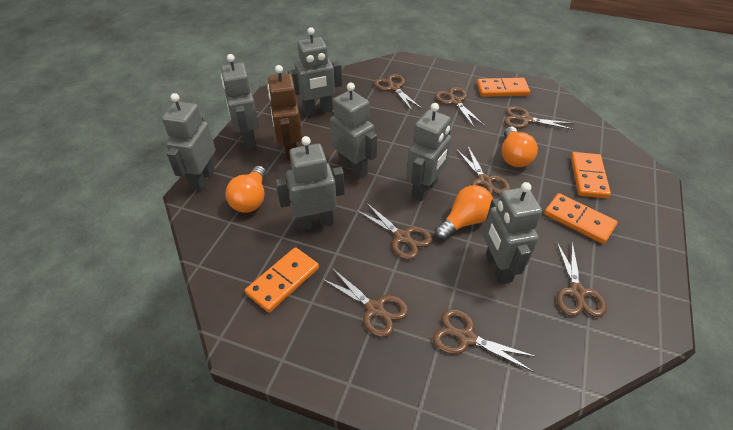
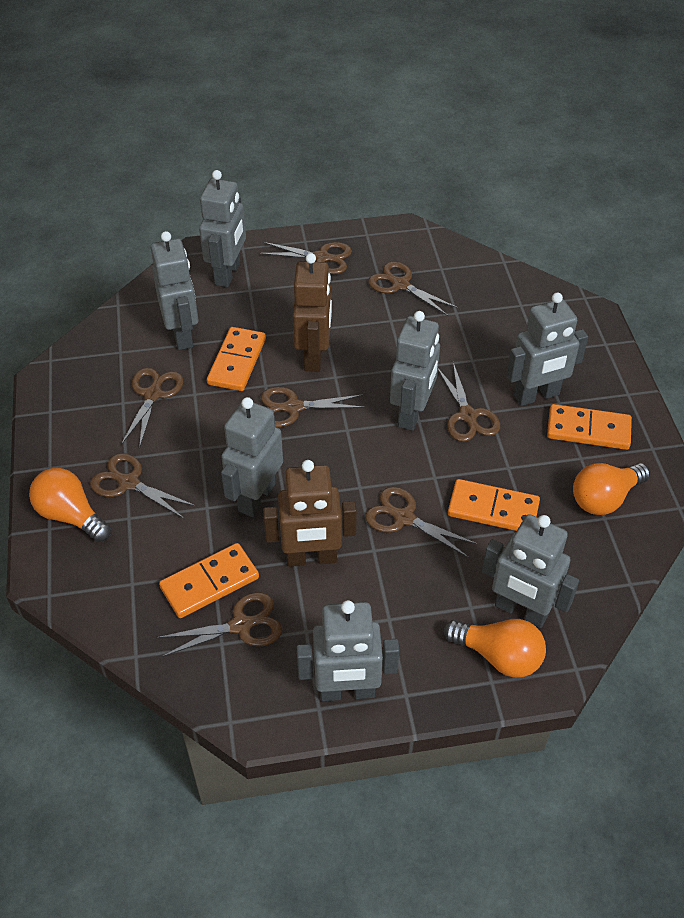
brown robot: [267,65,302,161] = 1 -> [263,460,357,567] [293,253,332,372] = 2

